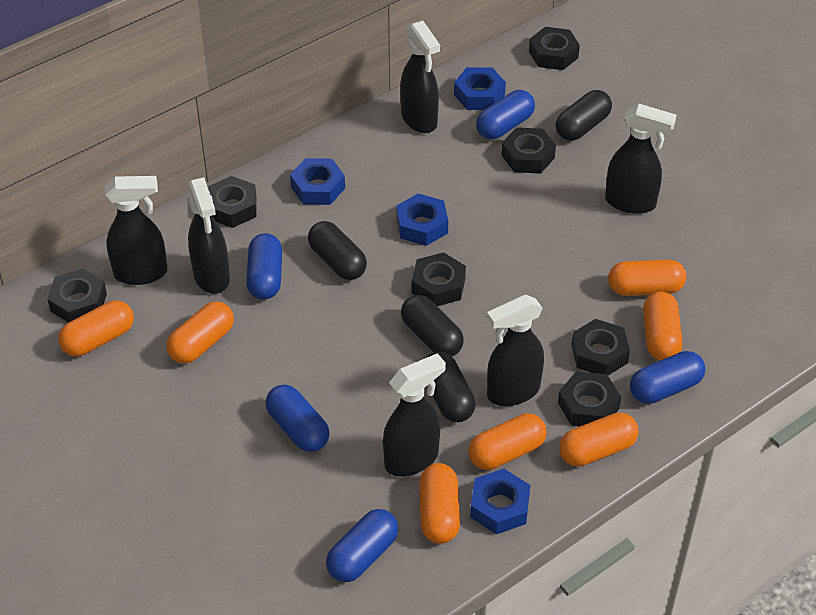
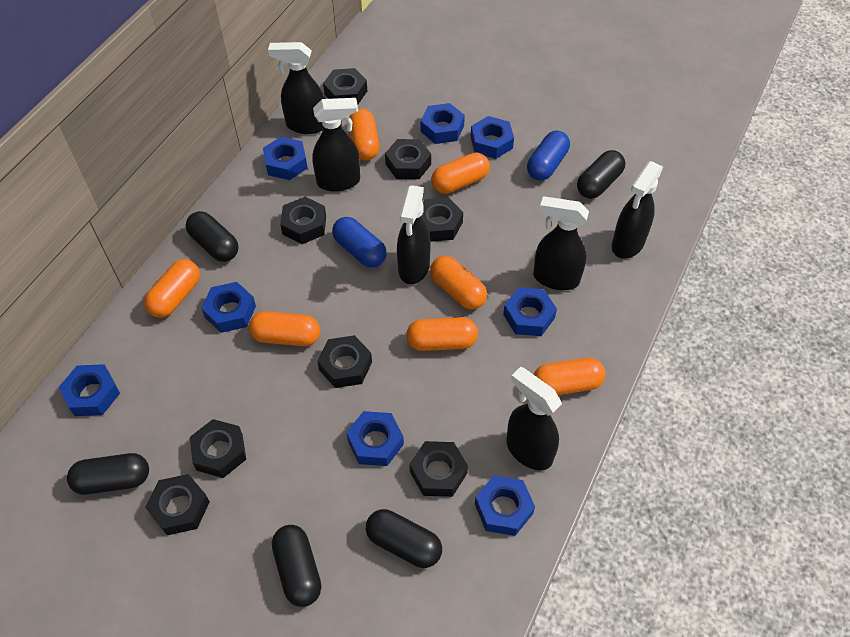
black capsule: [308,221,367,280] [401,295,464,356] [426,352,476,422] [556,90,612,141] = 4 -> [67,453,149,495] [186,211,239,262] [272,525,322,607] [366,509,442,568] [577,150,625,199] = 5
black nut: [47,268,107,323] [208,176,257,228] [412,252,466,306] [502,127,556,174] [529,27,580,70] [558,371,621,427] [571,319,630,375] = 7 -> [145,474,210,535] [190,419,246,478] [280,197,326,244] [317,335,372,388] [323,68,367,104] [385,139,431,179] [410,441,468,497] [421,197,463,242] = 8
blue capsule: [246,233,282,300] [266,384,330,452] [326,509,399,582] [476,90,535,140] [630,351,705,404] = 5 -> [332,217,387,268] [527,131,570,181] = 2
blue nut: [290,158,345,205] [396,193,448,246] [454,67,506,110] [470,469,530,534] = 4 -> [59,364,120,416] [201,282,256,333] [263,137,308,180] [346,411,404,466] [421,103,465,144] [470,116,514,159] [475,475,535,536] [503,287,557,336] = 8

